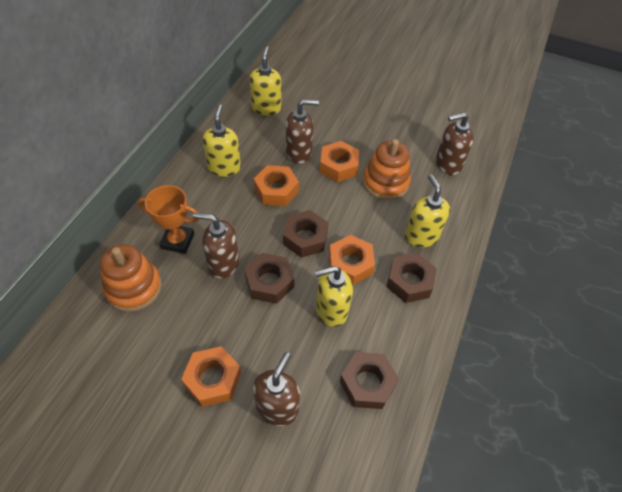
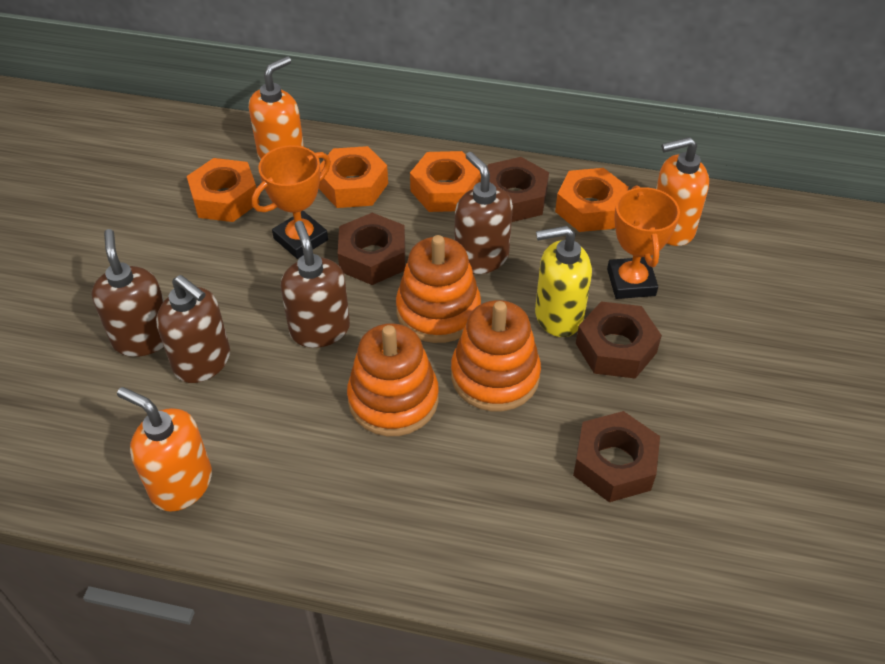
orange soap dispenser: none = 0 -> [117,387,212,512] [249,56,304,160] [656,137,709,246] = 3
orange stacking toy: [100,244,162,312] [363,139,411,200] = 2 -> [347,323,439,436] [396,235,481,343] [451,300,541,411] = 3
orange trophy: [138,185,199,254] = 1 -> [252,145,331,259] [607,185,680,299] = 2
yellow soap dispenser: [203,104,241,177] [250,46,282,116] [315,266,353,327] [405,174,450,247] = 4 -> [535,226,592,337] = 1

